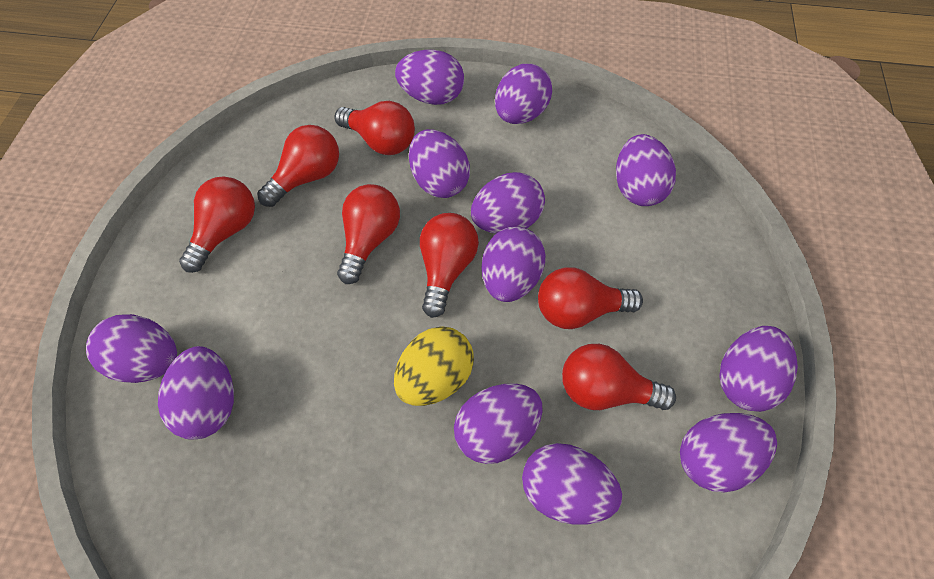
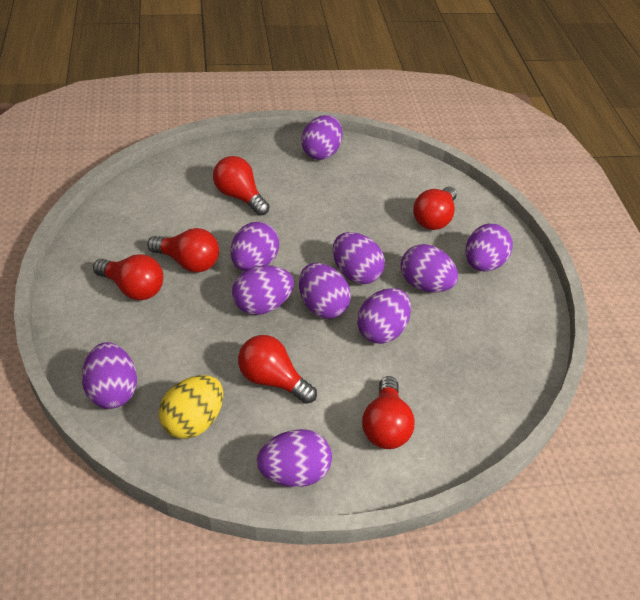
purple egg: [86,314,177,383] [158,346,234,439] [395,50,464,105] [409,129,470,198] [454,383,543,464] [471,172,545,234] [482,227,545,302] [495,64,552,124] [522,443,622,525] [616,134,676,206] [680,413,777,493] [719,326,798,412] = 12 -> [82,342,137,409] [231,222,279,271] [232,265,294,315] [257,429,332,487] [299,263,351,319] [301,115,343,160] [333,232,385,284] [357,288,411,344] [400,244,458,293] [466,224,513,271] = 10
red light bulb: [179,176,255,273] [257,125,339,207] [335,101,415,155] [337,184,400,284] [420,213,479,318] [538,268,643,329] [562,344,676,410] = 7 -> [93,254,163,300] [147,228,219,273] [213,156,269,216] [238,335,317,404] [362,376,415,449] [413,187,457,230] = 6

